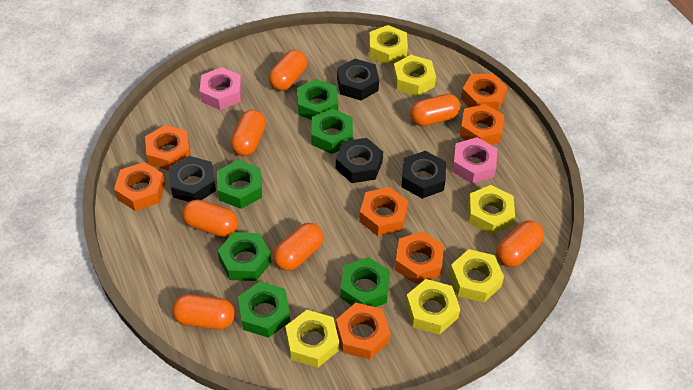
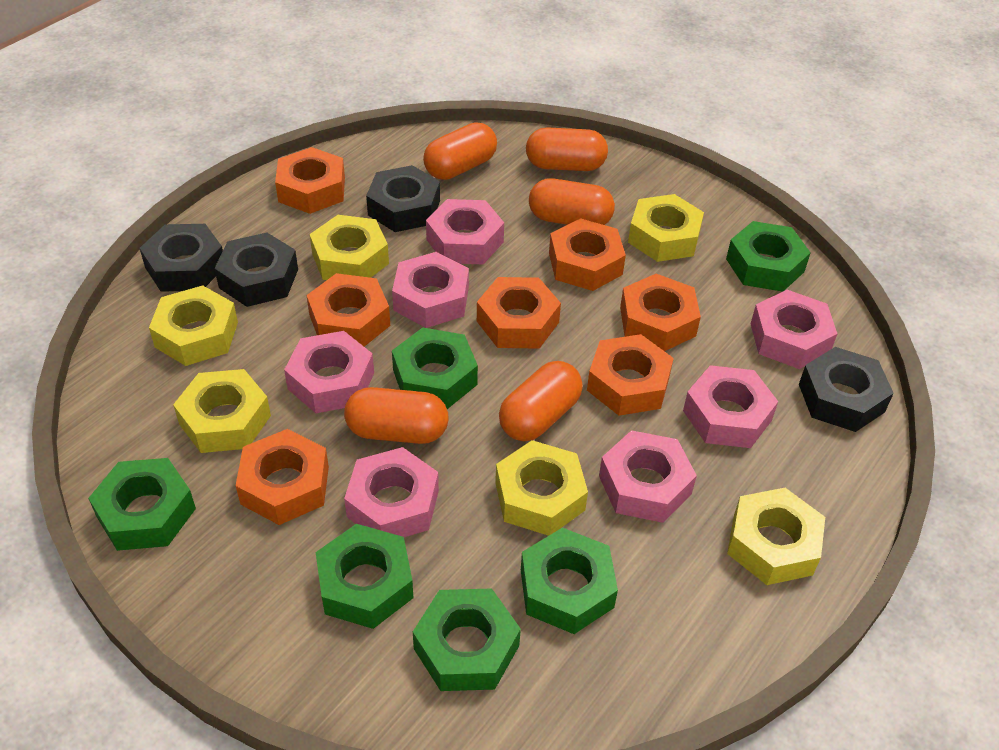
orange capsule: [172,294,235,329] [182,200,238,237] [230,110,266,156] [269,50,307,91] [273,223,323,271] [410,94,460,126] [496,220,544,267] = 7 -> [344,387,449,444] [423,122,497,180] [499,361,583,441] [526,127,608,171] [529,178,615,225] = 5
pink nut: [200,67,242,110] [452,137,497,184] = 2 -> [284,331,374,413] [344,447,439,537] [392,252,469,328] [426,199,504,264] [599,430,697,523] [683,365,778,448] [751,290,837,369] = 7

